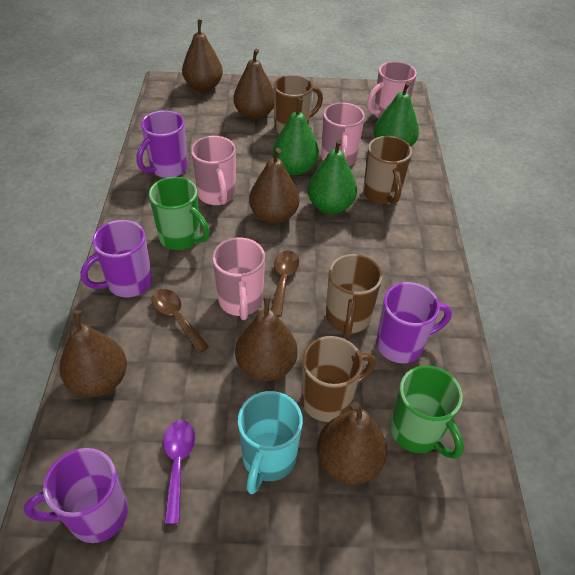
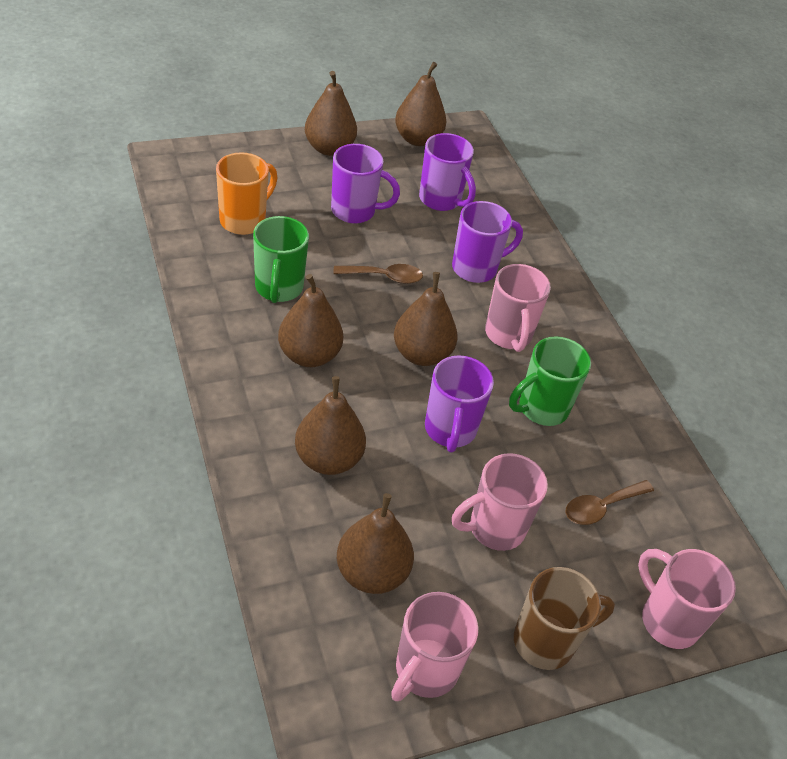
brown mug: [273,75,323,134] [301,336,376,422] [326,254,383,338] [363,136,412,205] = 4 -> [514,567,615,670] = 1
green pear: [272,98,319,175] [308,139,357,214] [374,82,419,147] = 3 -> none = 0
orange mug: none = 0 -> [216,152,278,235] = 1
purple spoon: [163,420,195,524] = 1 -> none = 0
turquoise mug: [238,391,303,494] = 1 -> none = 0

